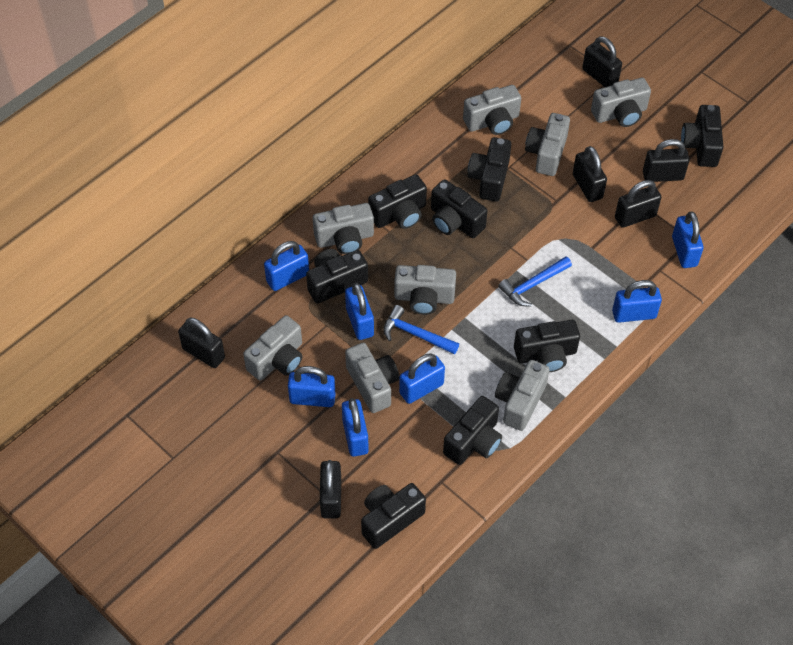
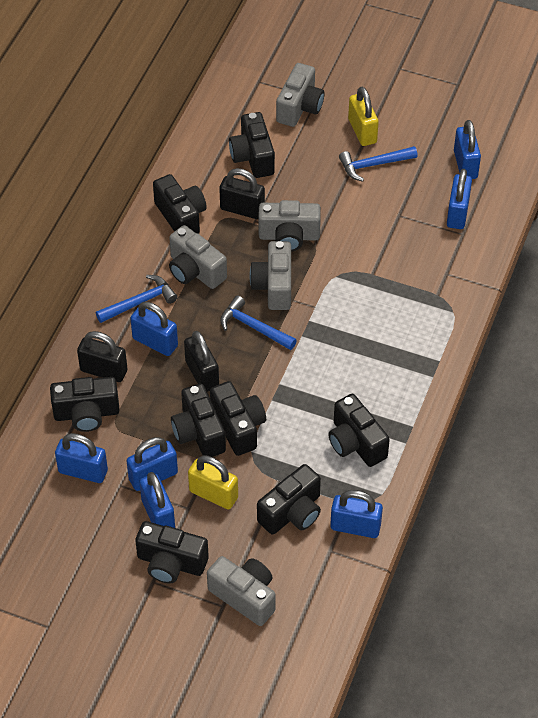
black padlock: [178,318,225,368] [320,460,341,518] [573,146,607,202] [582,36,622,87] [615,180,662,228] [643,139,689,182] = 6 -> [77,331,128,382] [184,331,219,392] [219,168,265,219] = 3
blue hammer: [383,305,459,354] [498,256,572,306] = 2 -> [96,275,178,323] [220,295,297,350] [339,146,417,182] = 3
grey camera: [243,315,302,381] [313,203,374,254] [345,343,399,413] [394,265,456,315] [463,85,521,135] [495,360,550,431] [525,113,570,176] [591,78,651,127] = 8 -> [169,225,227,289] [207,556,275,626] [250,241,291,310] [258,200,321,252] [276,63,324,127] = 5
yellow padlock: none = 0 -> [188,455,238,510] [348,87,379,146] = 2

